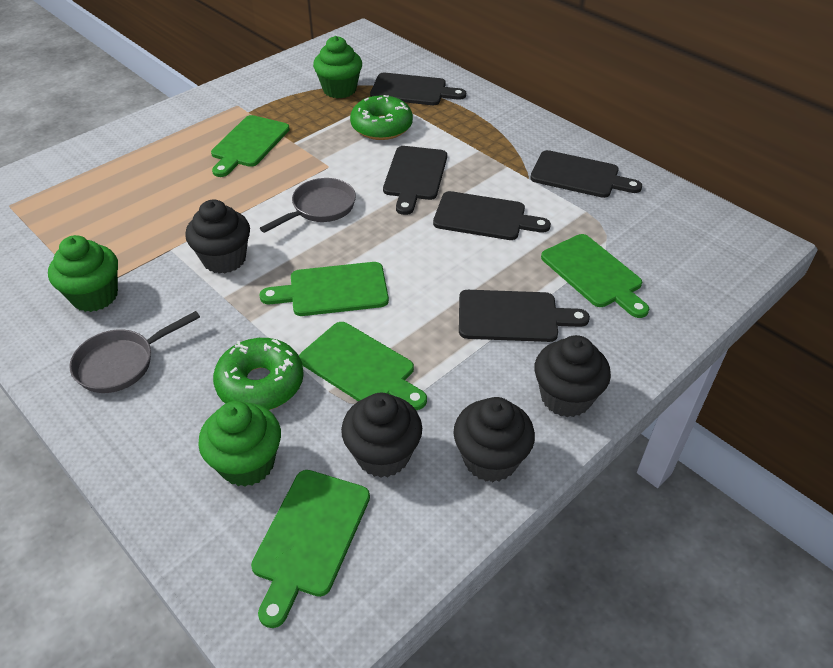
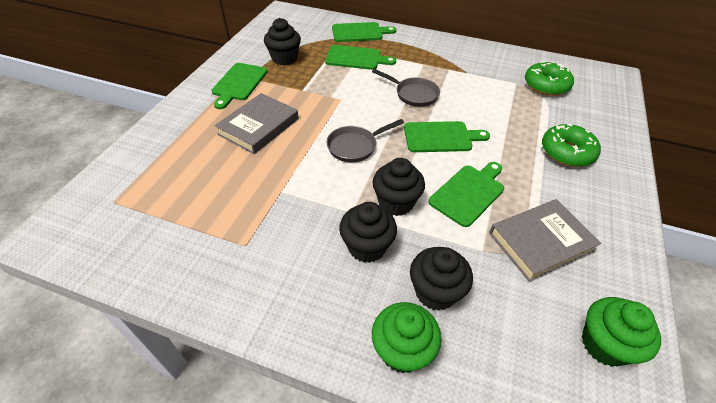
black cutting board: [370,73,466,105] [383,146,447,215] [433,191,551,240] [459,290,590,342] [530,150,642,198] = 5 -> none = 0
green cupcake: [48,235,118,312] [198,401,281,487] [313,36,362,98] = 3 -> [372,302,441,373] [582,297,661,367] = 2
grey book: none = 0 -> [214,93,299,154] [489,199,601,282] = 2

